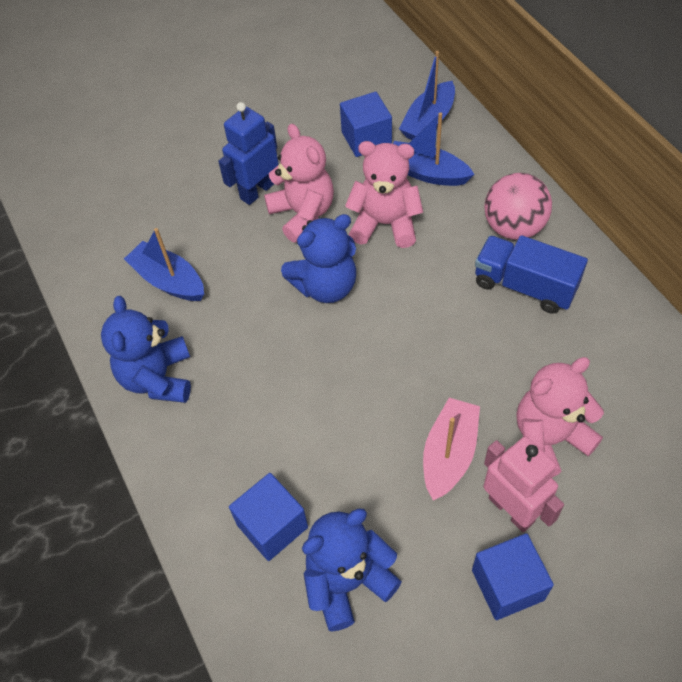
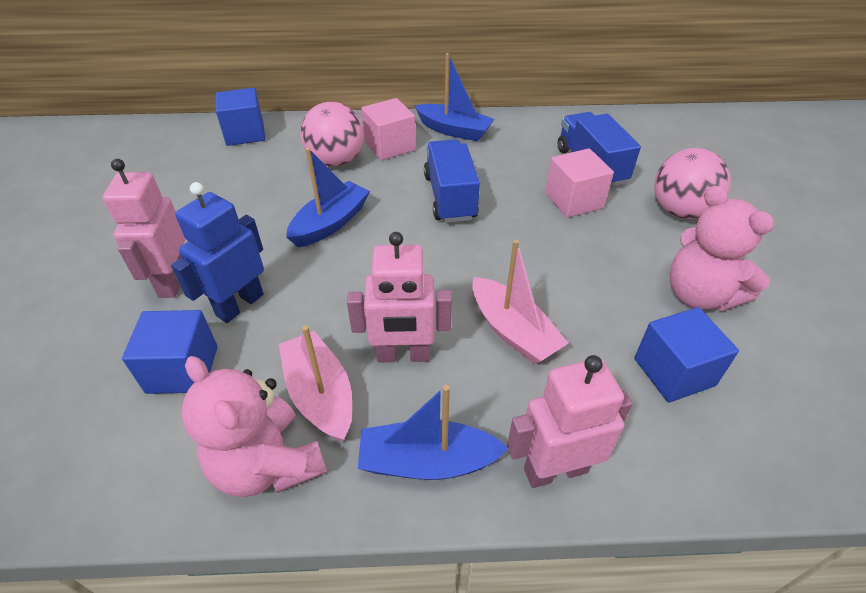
blue teddy bear: [101,296,191,403] [281,214,356,303] [302,508,402,632] = 3 -> none = 0
blue truck: [475,235,588,314] = 1 -> [424,139,480,223] [558,112,641,187] = 2
pink ball: [484,173,552,240] = 1 -> [300,102,364,167] [654,148,731,219] = 2
pink boat: [423,398,480,501] = 1 -> [279,325,352,442] [472,240,569,364] = 2
pink cube: none = 0 -> [362,98,416,160] [545,148,614,218] = 2
pink robot: [483,436,564,532] = 1 -> [102,159,185,298] [347,232,452,363] [507,355,633,488] = 3
pink teddy bear: [264,123,334,243] [345,141,423,248] [517,357,604,478] = 3 -> [181,356,327,497] [670,185,774,311] = 2

